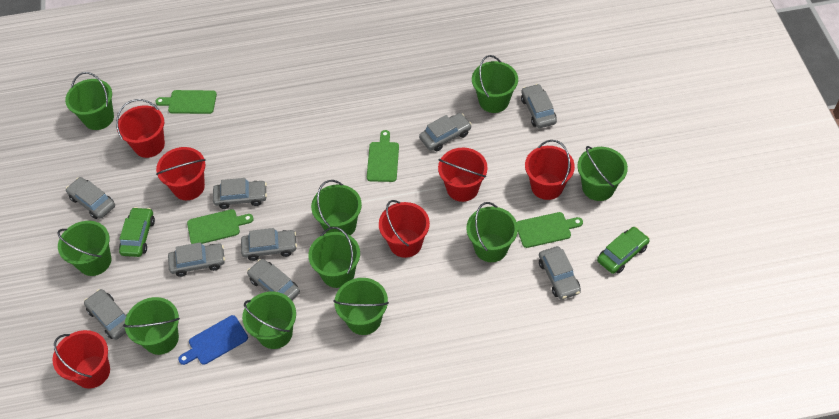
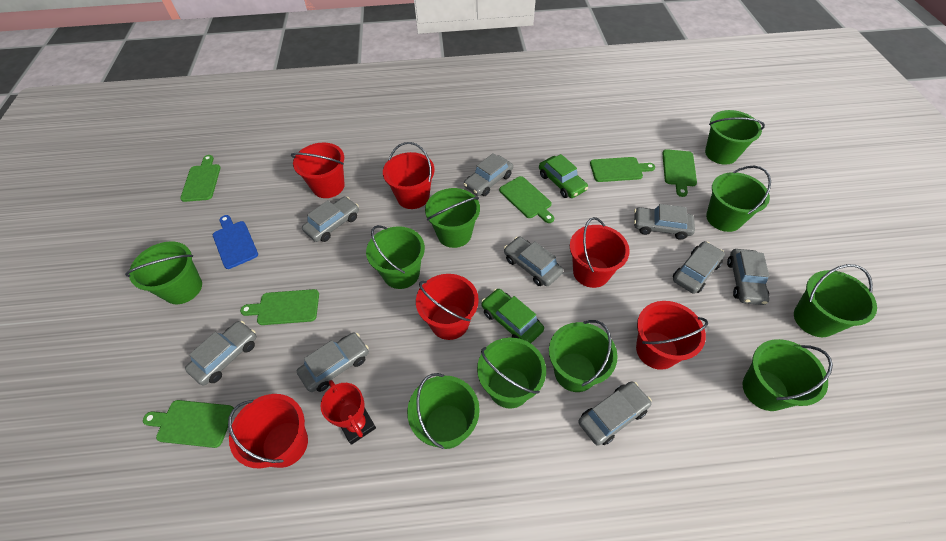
green cutting board: [155,90,217,114] [187,209,254,244] [367,130,399,182] [517,212,583,248] = 4 -> [143,400,234,448] [180,155,221,202] [240,289,319,325] [499,176,554,223] [590,157,655,182] [662,149,697,197] = 6
red trophy: none = 0 -> [321,380,376,445] = 1

